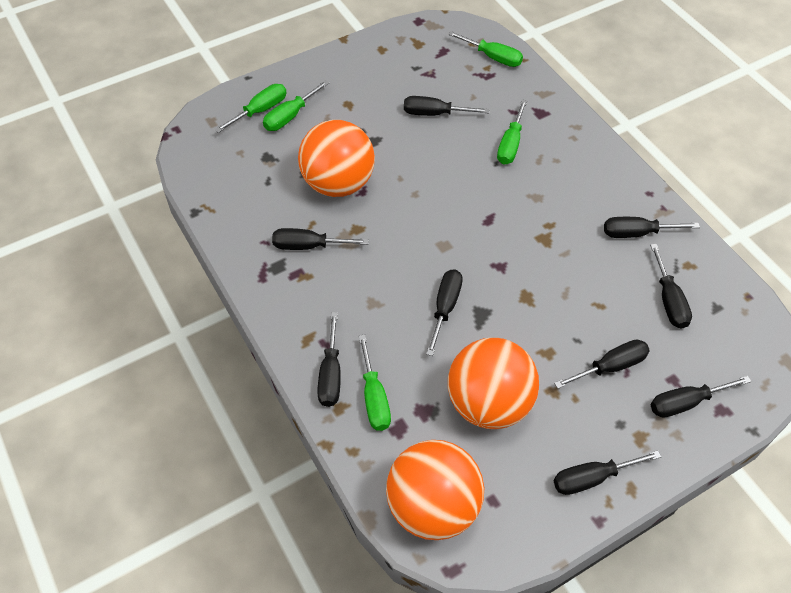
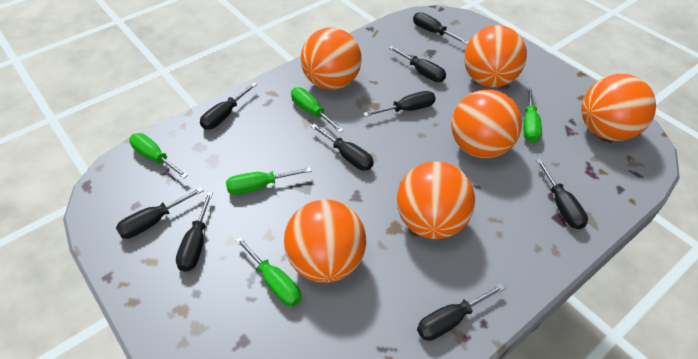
orange ball: [298,120,375,197] [386,440,484,540] [448,338,539,429] = 3 -> [284,200,366,283] [301,28,362,90] [397,161,475,239] [451,90,522,158] [464,25,527,87] [581,74,656,141] = 6

